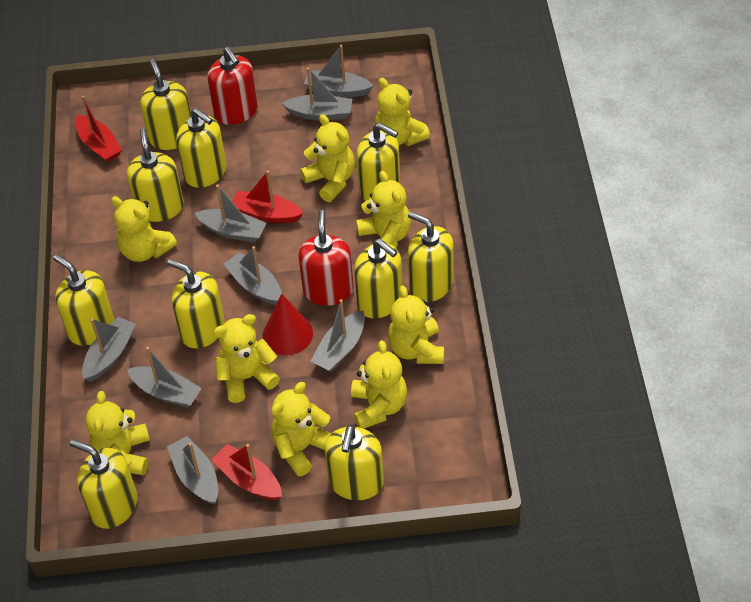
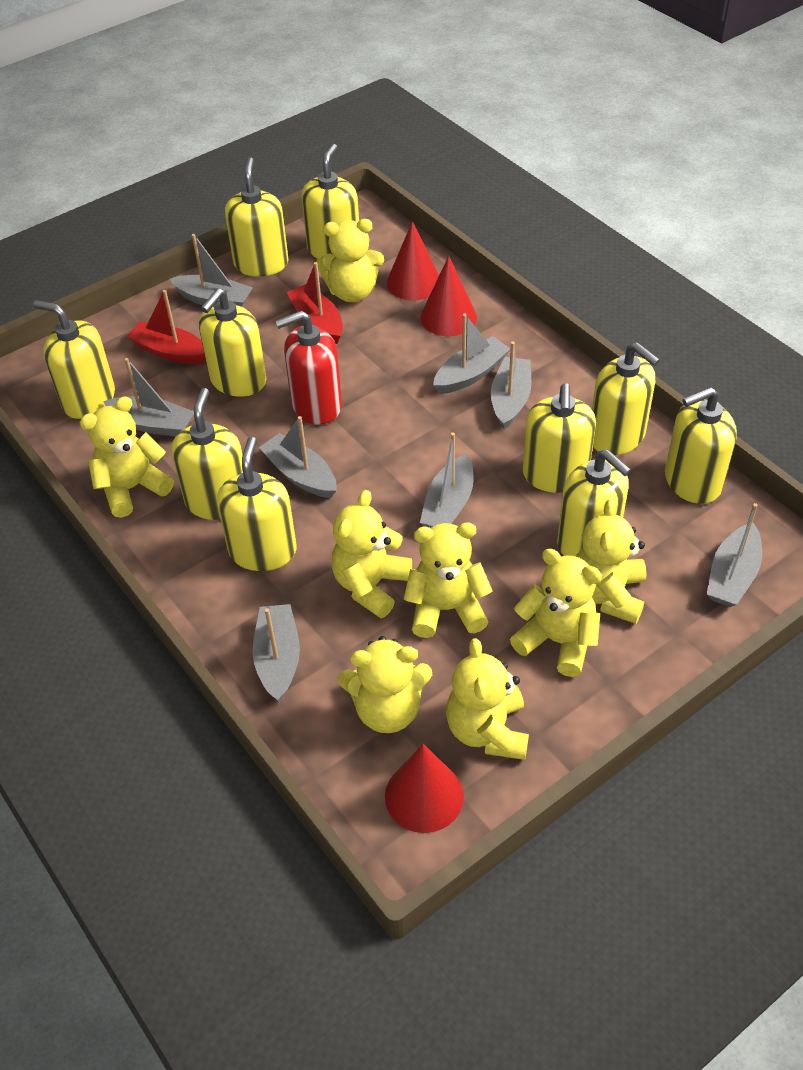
red boat: [75,95,122,163] [211,444,282,500] [232,170,303,223] = 3 -> [127,290,206,364] [287,262,343,344] = 2
red cone: [263,294,313,355] = 1 -> [385,744,464,833] [387,221,439,301] [420,256,477,336] = 3
red soap dispenser: [207,47,258,125] [298,210,354,306] = 2 -> [275,311,342,425] = 1
yellow teddy bear: [85,391,150,475] [111,196,177,262] [214,314,280,403] [271,382,331,476] [300,114,355,202] [351,340,407,429] [356,171,411,248] [375,78,430,146] [388,286,444,364] = 9 -> [80,396,174,518] [316,219,384,302] [331,490,412,618] [338,636,432,733] [404,522,492,638] [446,638,529,760] [510,549,602,677] [576,499,646,624] = 8

